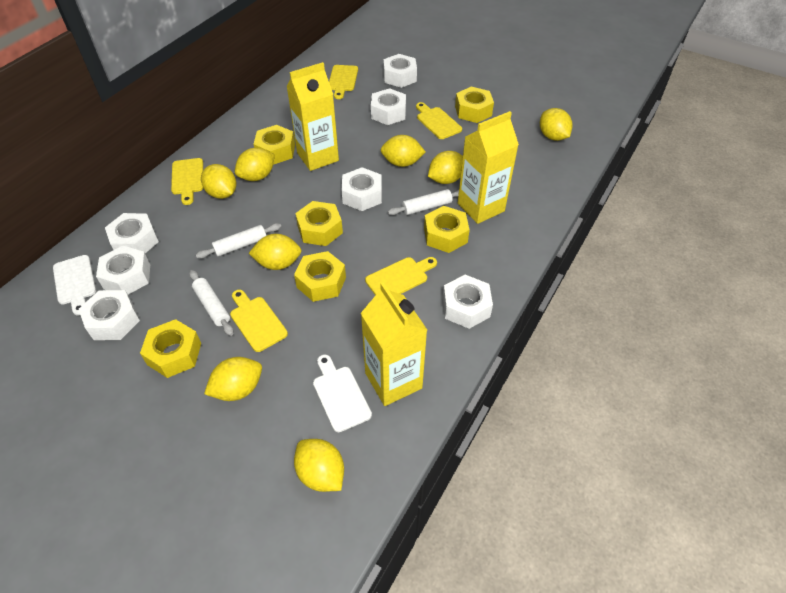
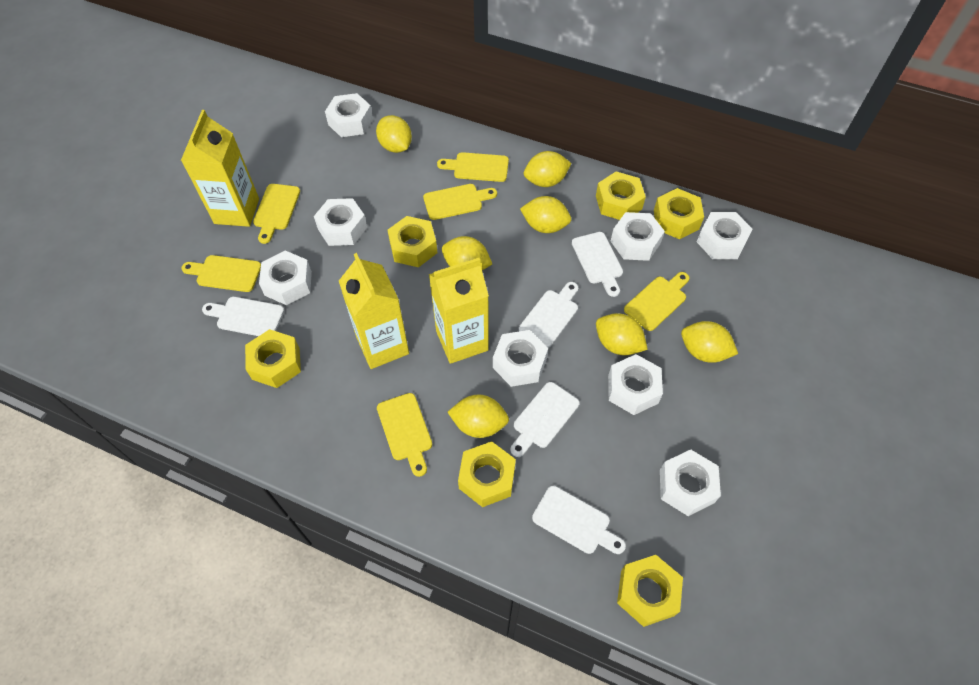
white cutting board: [53,255,96,316] [313,354,372,432] = 2 -> [202,297,284,336] [511,382,579,457] [519,282,578,348] [532,486,626,554] [572,232,623,297] = 5
white nut: [79,290,140,340] [96,246,150,294] [105,213,159,253] [342,167,382,211] [371,88,406,125] [383,54,417,88] [443,275,493,329] = 7 -> [259,251,312,305] [314,198,367,246] [325,93,373,137] [493,330,548,387] [608,354,663,415] [611,212,665,261] [660,449,721,516] [697,212,752,259] = 8
white rolling pin: [189,270,233,336] [196,223,281,259] [388,189,459,215] = 3 -> none = 0
yellow cutting board: [171,158,203,205] [230,290,288,352] [329,65,358,99] [365,257,437,296] [416,102,462,139] = 5 -> [181,255,261,292] [253,184,300,244] [377,393,432,477] [423,184,497,220] [437,152,509,182] [624,272,689,331] = 6
yellow lemon: [201,164,236,199] [204,357,262,401] [235,148,275,181] [249,234,302,270] [294,439,344,492] [381,135,425,167] [428,151,463,184] [540,108,572,141] = 8 -> [376,115,412,153] [442,236,492,270] [447,395,509,438] [520,196,571,233] [524,151,572,187] [596,313,648,355] [681,321,738,363] = 7

